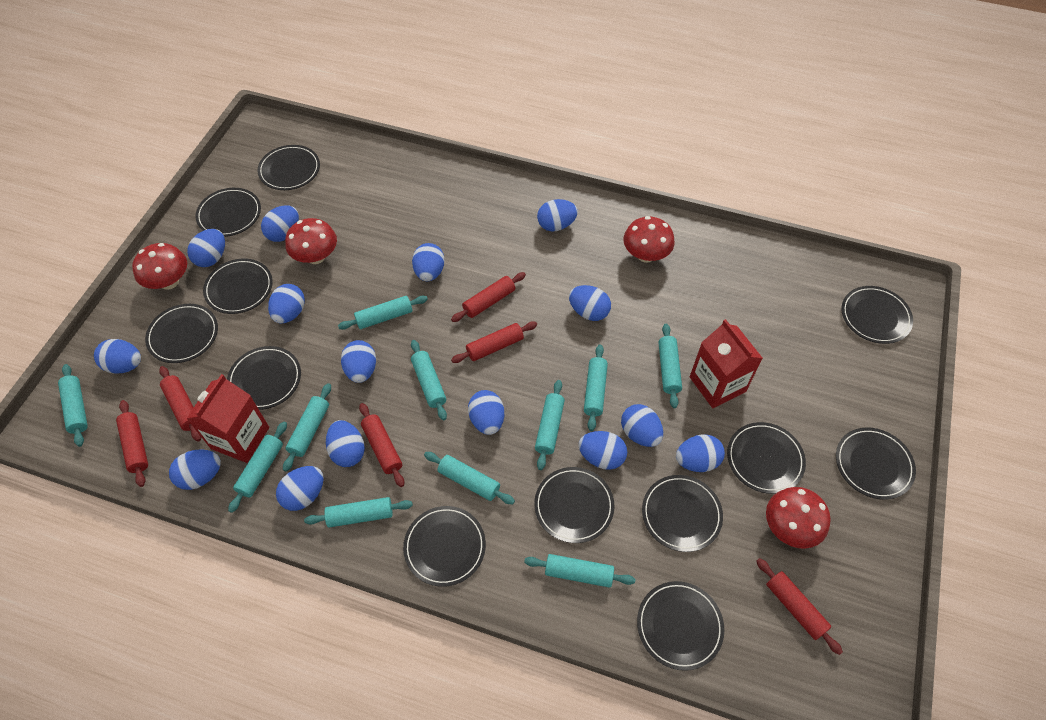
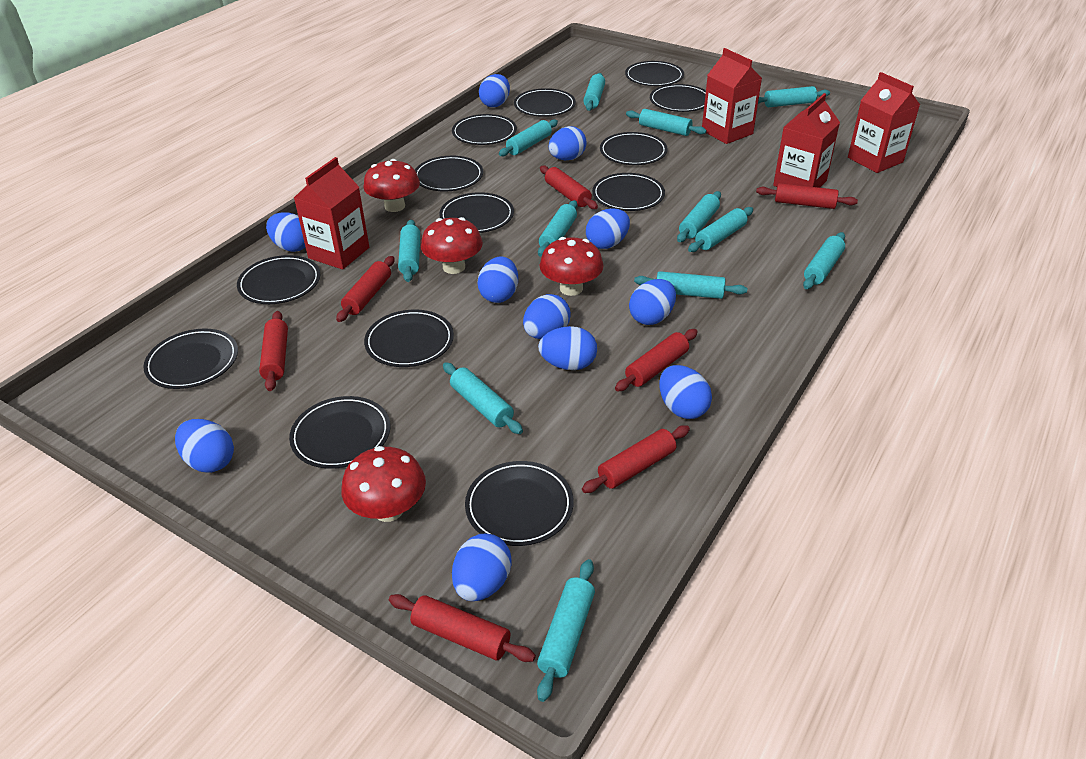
black plate: [145,304,218,363] [195,188,261,237] [203,259,273,314] [227,346,301,410] [257,145,320,190] [403,506,486,587] [534,467,615,543] [637,581,724,671] [642,475,723,552] [727,422,806,494] [836,427,916,500] [841,286,913,344] = 12 -> [143,328,238,389] [237,255,320,304] [289,396,391,469] [364,309,454,367] [415,156,483,191] [439,192,514,233] [452,114,517,145] [465,461,574,546] [514,88,576,117] [592,173,665,211] [600,132,668,165] [625,61,684,86] [650,84,706,112] = 13
blue egg: [94,339,141,374] [169,449,221,490] [187,229,225,267] [261,205,299,242] [268,284,305,324] [276,466,324,511] [326,420,365,467] [341,340,376,383] [412,243,445,281] [468,390,504,435] [537,199,578,231] [569,285,611,321] [578,431,627,470] [621,404,663,447] [676,434,725,472] = 15 -> [175,419,234,473] [266,212,305,252] [452,534,512,601] [478,257,518,303] [479,74,510,107] [523,294,571,339] [538,326,597,370] [549,126,587,160] [586,208,630,249] [629,279,676,325] [659,365,712,419] = 11
red carton: [186,374,269,463] [690,319,763,408] = 2 -> [294,157,369,270] [702,48,762,144] [773,93,840,188] [848,72,920,173] = 4
red rolling pin: [116,400,148,487] [159,366,201,441] [359,403,404,487] [451,272,526,322] [451,321,537,363] [757,558,843,655] = 6 -> [259,311,288,391] [336,256,395,322] [389,594,536,662] [540,165,598,209] [582,425,690,493] [615,329,698,391] [756,183,858,209] = 7
turquoise rolling pin: [58,364,88,447] [228,421,287,513] [283,383,331,472] [304,497,413,528] [338,296,428,330] [411,340,447,420] [424,452,515,504] [524,554,635,588] [535,380,565,470] [584,344,608,431] [658,324,682,408] = 11 -> [398,220,420,282] [443,362,523,434] [499,119,558,156] [537,559,595,702] [538,200,577,257] [583,73,605,111] [626,109,707,136] [634,271,747,299] [677,191,721,242] [688,207,753,252] [758,86,830,107] [803,232,845,289] = 12

